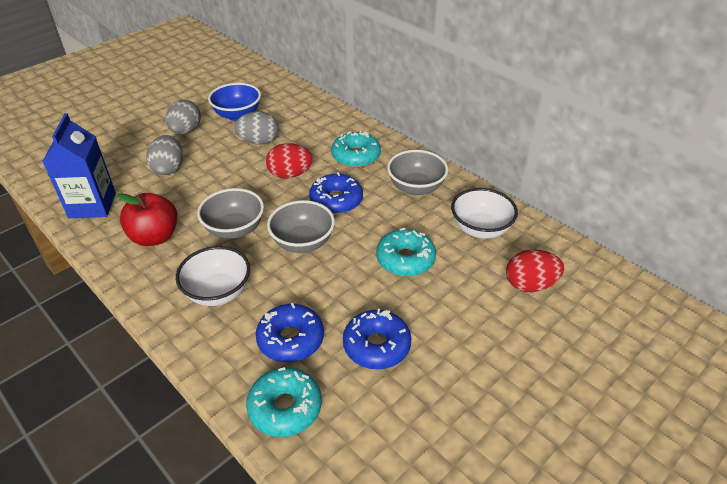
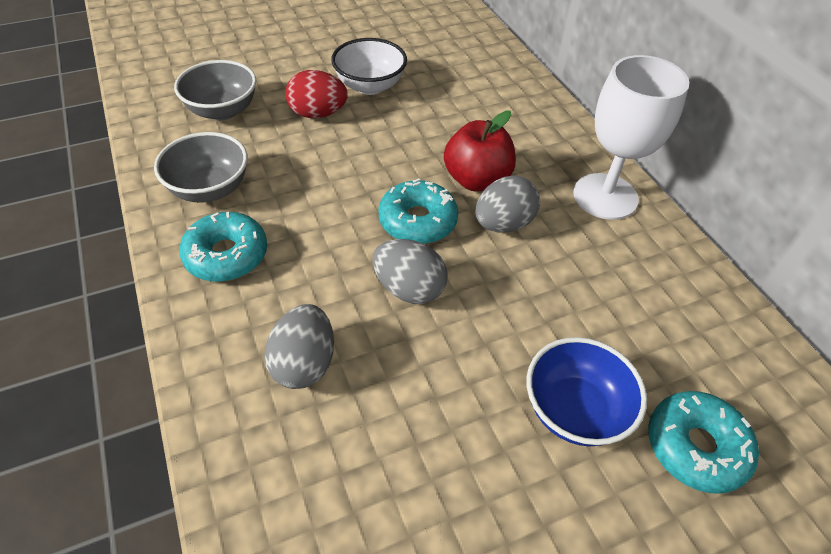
blue carton: [42,113,116,218] = 1 -> none = 0
blue donut: [256,303,324,362] [309,172,363,214] [343,309,411,369] = 3 -> none = 0
grey bowl: [197,188,264,239] [267,200,335,253] [387,150,448,195] = 3 -> [154,132,248,203] [174,60,256,120] = 2
red egg: [266,143,313,179] [506,249,564,293] = 2 -> [285,70,348,118] = 1
white bowl: [176,246,250,306] [451,188,518,239] = 2 -> [331,38,407,95] = 1
white goblet: none = 0 -> [573,55,689,220] = 1

